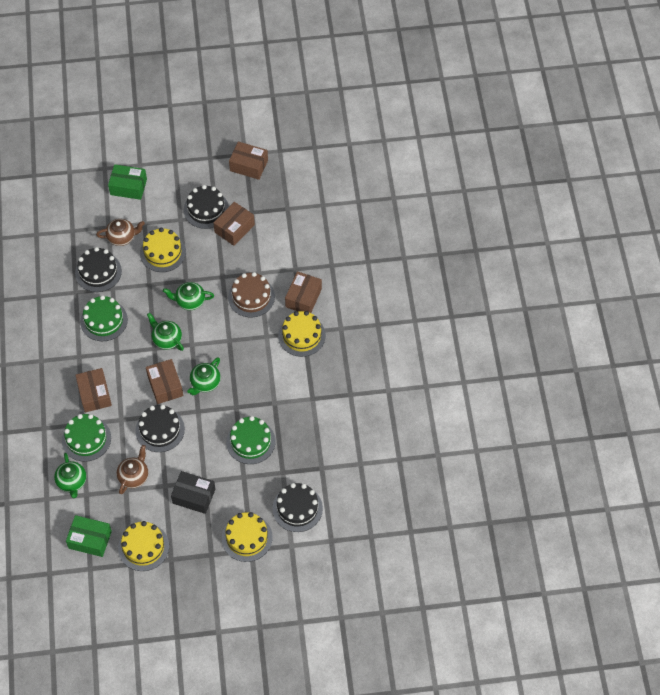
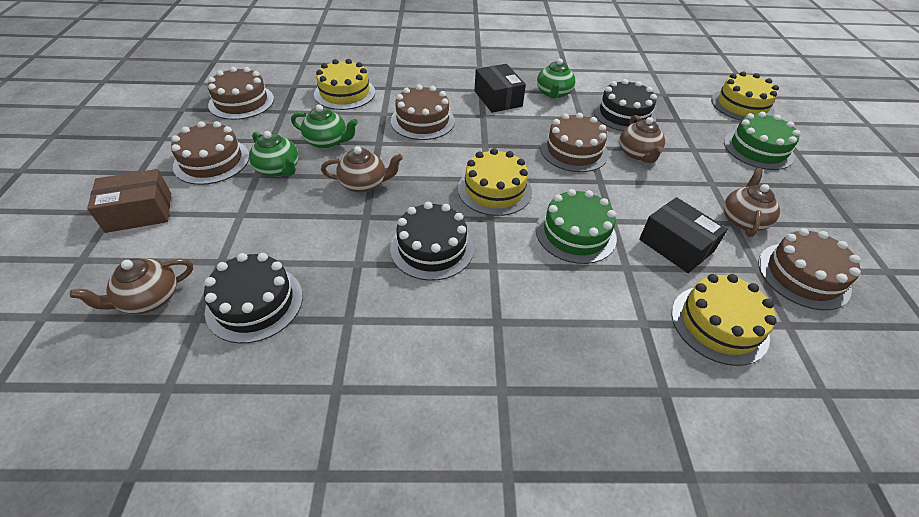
black box: [171,471,216,514] = 1 -> [474,64,526,113] [639,197,728,273] = 2
black cake: [75,247,122,292] [136,405,185,452] [184,185,229,229] [272,483,323,532] = 4 -> [204,253,303,344] [390,202,474,281] [593,79,657,131] = 3
brown box: [75,368,112,413] [146,359,183,404] [213,202,255,246] [229,141,268,180] [285,271,322,313] = 5 -> [87,169,171,233] = 1
brown cake: [228,272,275,317] = 1 -> [171,121,249,185] [208,67,274,120] [391,84,455,140] [540,113,608,172] [758,228,861,310] = 5
brown teapot: [96,219,145,246] [117,445,148,494] = 2 -> [70,258,193,314] [321,146,403,193] [619,115,665,163] [724,168,780,237] = 4
green box: [66,515,112,557] [108,164,147,200] = 2 -> none = 0
green cake: [62,414,111,462] [80,295,128,341] [226,416,276,464] = 3 -> [536,189,617,264] [724,112,801,170] = 2
green teapot: [54,453,86,498] [147,313,184,351] [163,282,214,310] [187,357,221,395] = 4 -> [249,131,298,177] [291,104,358,149] [537,59,576,99] = 3

